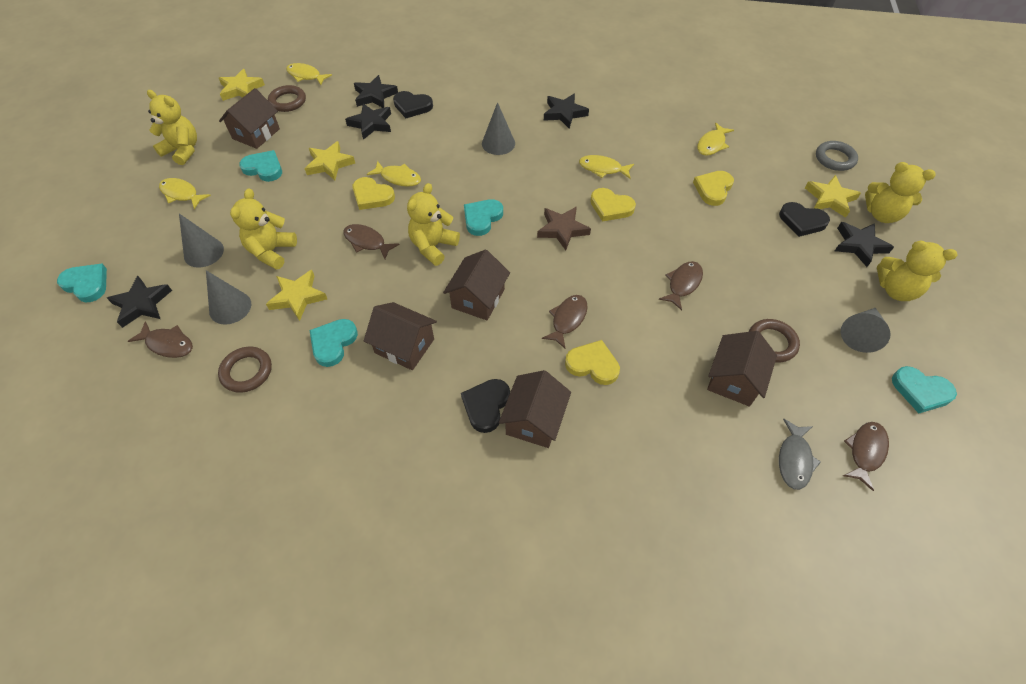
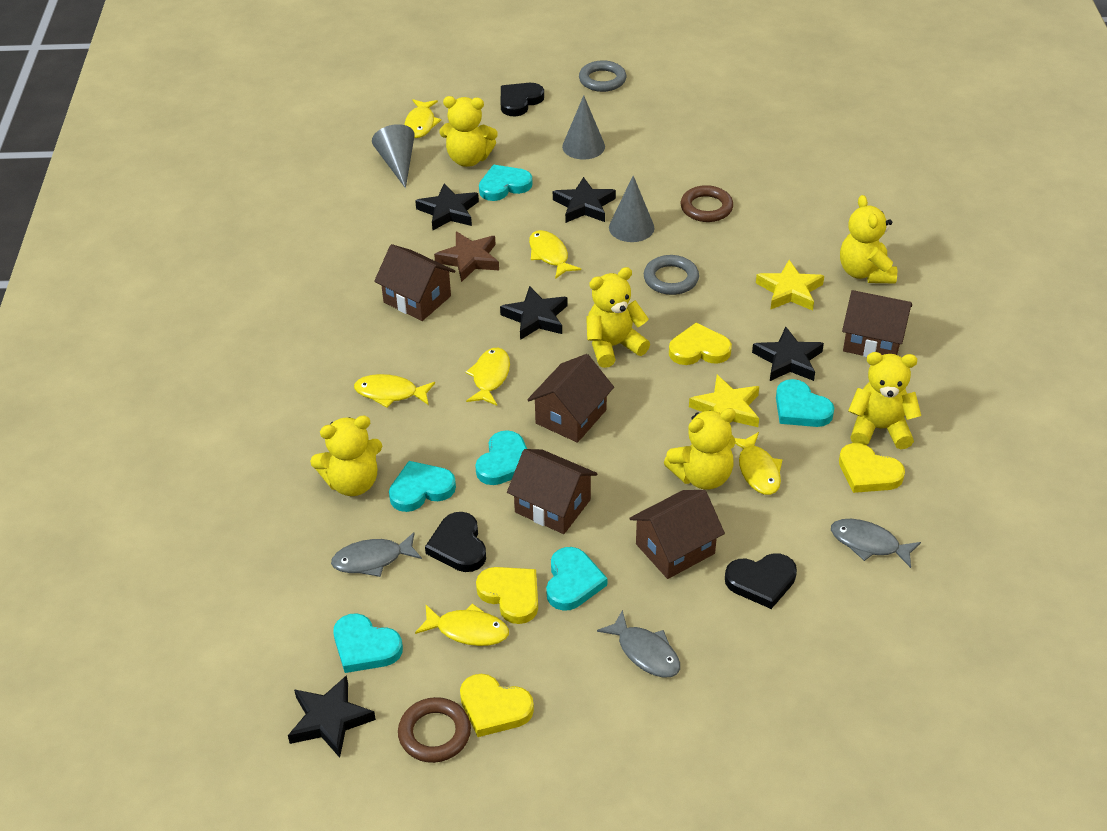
brown fish: [128,321,193,358] [343,224,400,259] [542,295,588,348] [659,261,703,311] [843,422,889,491] = 5 -> none = 0
brown ring: [218,347,272,393] [268,85,306,112] [749,319,800,363] = 3 -> [398,697,471,763] [681,185,733,222] = 2
grey cone: [179,214,224,268] [206,270,251,325] [482,102,515,155] [841,308,891,353] = 4 -> [372,124,414,188] [562,95,605,160] [609,176,655,242] = 3
grey fish: [779,419,821,490] = 1 -> [331,532,422,577] [597,610,680,677] [831,519,921,568] = 3
grey ring: [816,141,858,171] = 1 -> [579,60,626,92] [644,255,699,295] = 2
turquoise heart: [57,264,107,303] [239,150,282,182] [309,319,358,367] [464,199,503,236] [892,366,957,413] = 5 -> [333,613,403,673] [389,461,456,512] [475,430,527,485] [479,165,532,201] [546,547,607,611] [776,379,834,427] = 6
yellow fish: [159,178,211,209] [286,63,332,85] [367,161,421,187] [579,155,634,179] [697,122,734,156] = 5 -> [354,374,435,408] [405,99,441,138] [415,603,509,646] [465,348,510,406] [529,230,581,279] [735,432,783,495] = 6
yellow star: [219,69,265,101] [266,270,327,321] [305,141,355,180] [805,175,861,218] = 4 -> [689,375,759,427] [756,260,824,311] = 2
yellow teddy bear: [147,90,197,165] [230,188,297,270] [407,183,460,266] [865,162,936,223] [877,240,957,301] = 5 -> [310,415,382,496] [439,96,498,167] [586,267,650,368] [664,408,736,490] [840,195,897,284] [848,352,921,450] = 6

